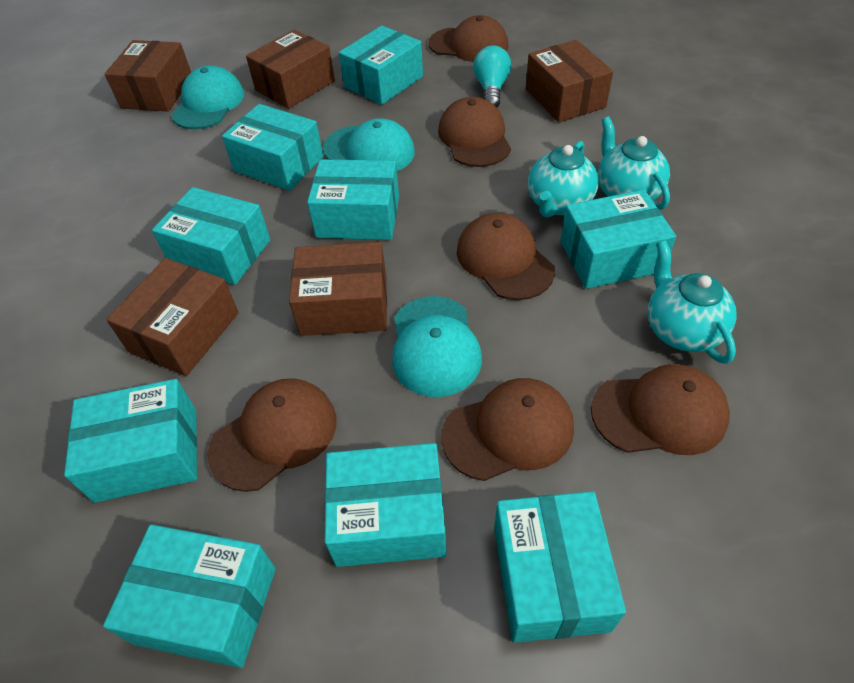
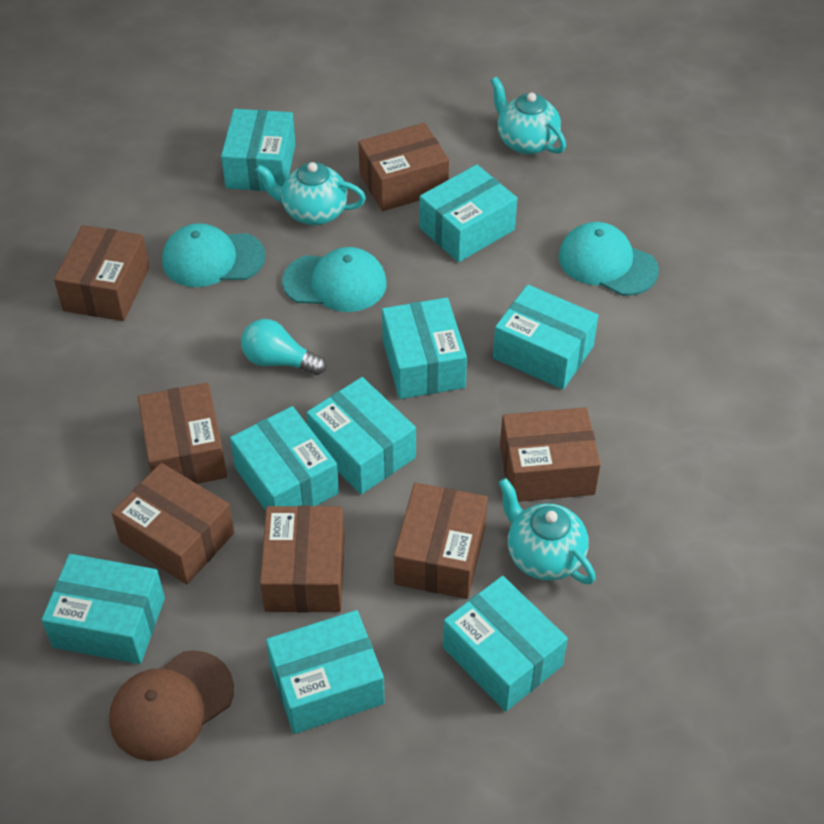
brown box: [105,40,191,112] [106,258,239,376] [246,30,335,109] [289,242,387,336] [526,40,613,123] = 5 -> [54,225,150,321] [111,463,234,584] [138,383,227,484] [260,506,345,612] [358,123,449,211] [394,483,488,599] [500,407,601,502] = 7
brown cap: [207,378,337,492] [428,15,509,62] [438,97,511,167] [441,378,574,481] [457,213,555,300] [591,364,730,455] = 6 -> [109,650,234,761] = 1

